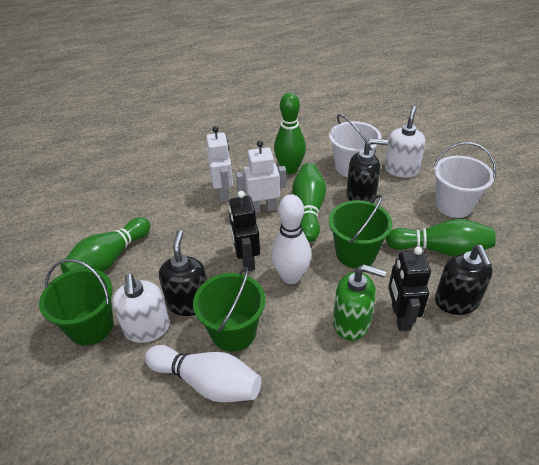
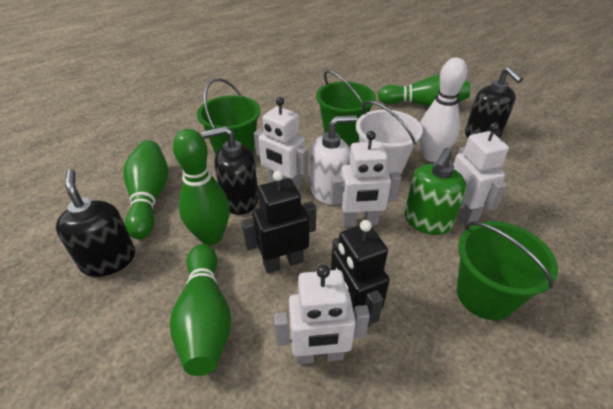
white bowling pin: [145,345,261,403] [271,194,311,284] = 2 -> [419,58,467,162] = 1
white bucket: [329,114,382,177] [433,142,496,218] = 2 -> [356,101,423,175] = 1
white robot: [206,126,233,202] [236,141,286,213] = 2 -> [254,97,308,190] [274,265,370,364] [330,131,401,227] [453,122,509,225] = 4
white soap dispenser: [112,274,170,343] [384,106,425,178] = 2 -> [310,115,357,205] = 1

